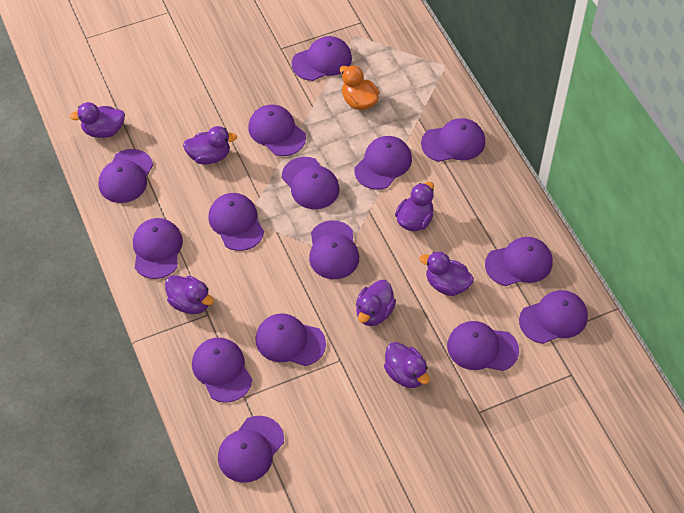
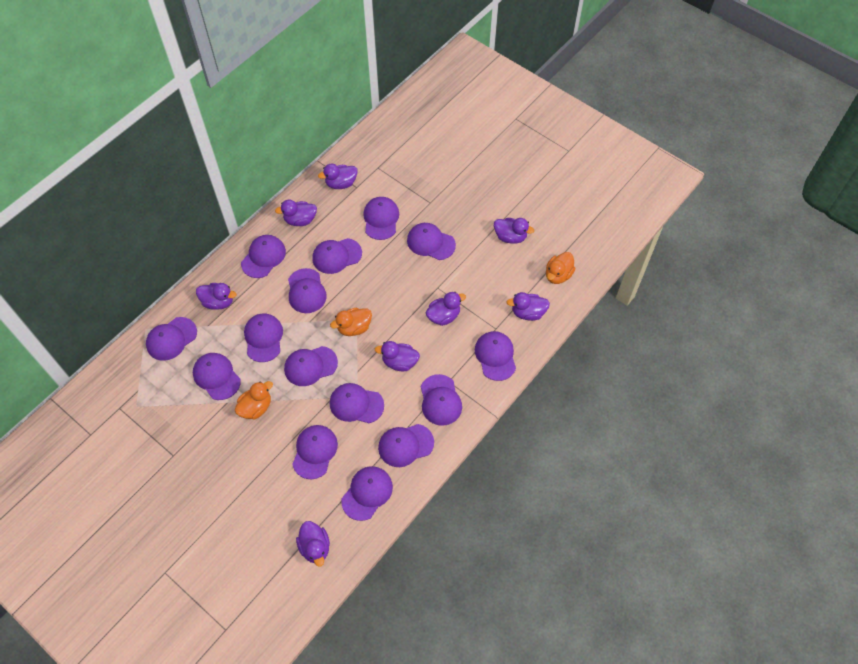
orange duck: [339,65,379,110] = 1 -> [234,381,273,419] [330,308,372,336] [546,252,576,284] = 3
purple duck: [70,102,125,138] [165,275,214,314] [183,126,237,165] [356,280,396,326] [384,342,430,388] [395,182,434,231] [420,252,474,296] = 7 -> [196,283,236,310] [275,200,317,226] [296,521,330,567] [318,164,358,189] [375,341,420,371] [426,292,466,326] [494,218,534,244] [506,292,550,321] = 8

